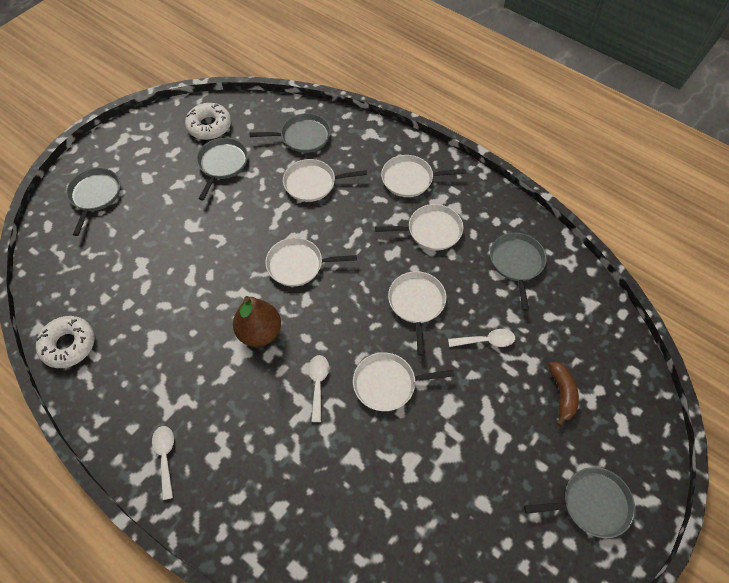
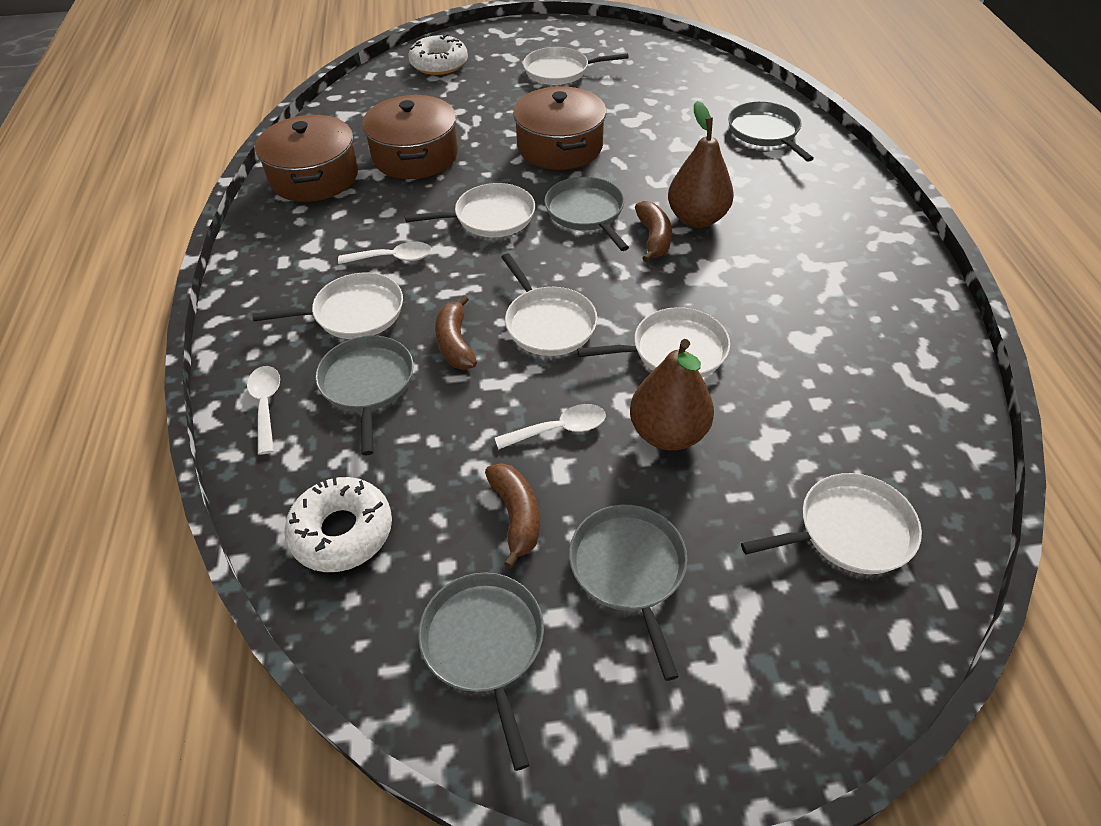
brown banana: [548,362,579,426] = 1 -> [435,295,477,370] [485,463,540,568] [635,201,672,262] = 3
brown pear: [233,296,281,347] = 1 -> [630,339,714,451] [668,101,734,228] = 2
brown pot: none = 0 -> [255,114,358,202] [362,95,458,179] [513,86,606,170] = 3

